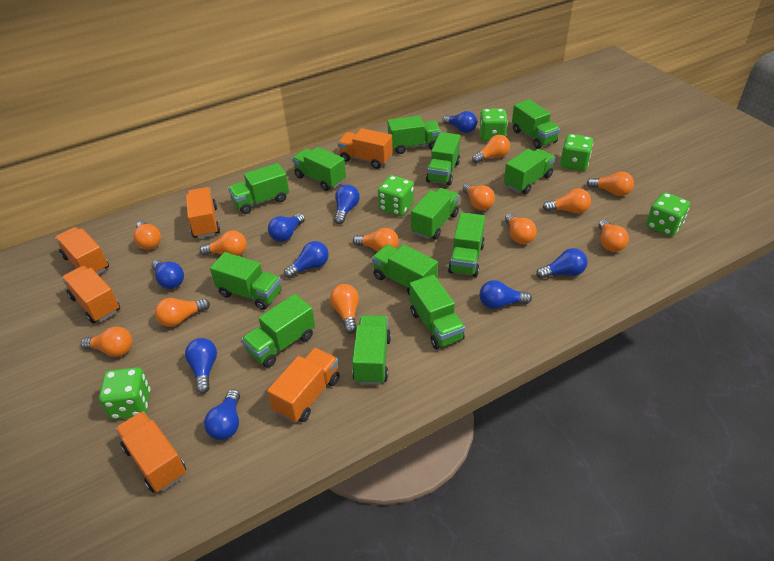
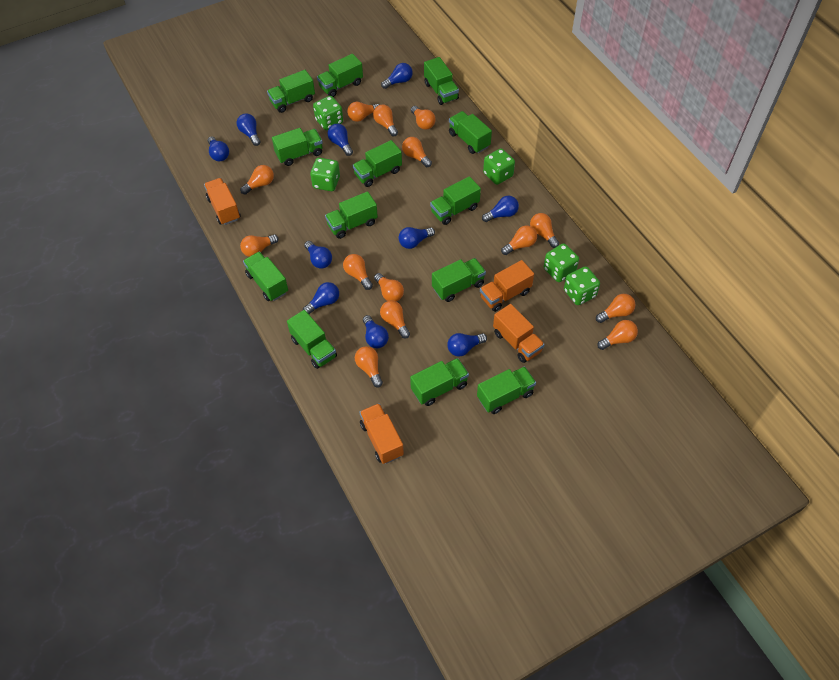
blue light bulb: [151,260,184,289] [185,338,217,393] [204,389,240,440] [268,213,305,242] [284,241,329,278] [334,184,360,224] [442,111,477,133] [479,280,532,309] [536,248,587,279] = 9 -> [207,136,229,161] [237,114,260,146] [303,282,339,314] [304,241,332,269] [328,124,353,156] [363,315,389,348] [381,63,413,89] [399,227,435,249] [447,333,487,357] [482,196,519,222] = 10
orange light bulb: [81,327,132,357] [134,221,161,250] [155,298,210,327] [200,231,247,256] [330,284,359,334] [353,228,398,252] [462,183,495,210] [472,135,510,164] [505,213,537,244] [543,188,591,214] [587,172,634,196] [598,219,629,252] = 12 -> [240,165,274,195] [240,234,278,257] [343,254,373,290] [347,102,379,122] [355,346,383,388] [373,105,398,136] [374,273,404,301] [380,300,410,339] [402,137,432,167] [411,106,436,130] [501,226,537,255] [530,213,559,248] [596,294,635,323] [597,320,638,350] = 14
orange truck: [55,227,109,274] [62,266,120,324] [115,411,186,492] [186,187,220,238] [267,348,340,423] [338,128,393,169] = 6 -> [204,178,241,225] [359,403,404,464] [480,260,534,312] [493,304,545,363] = 4

